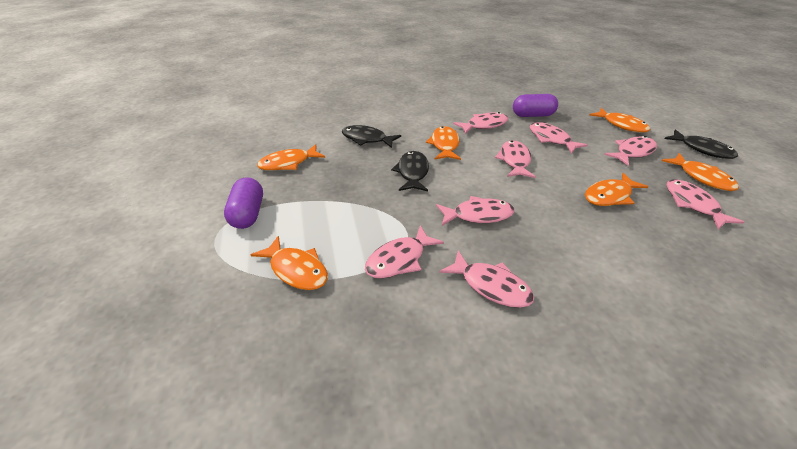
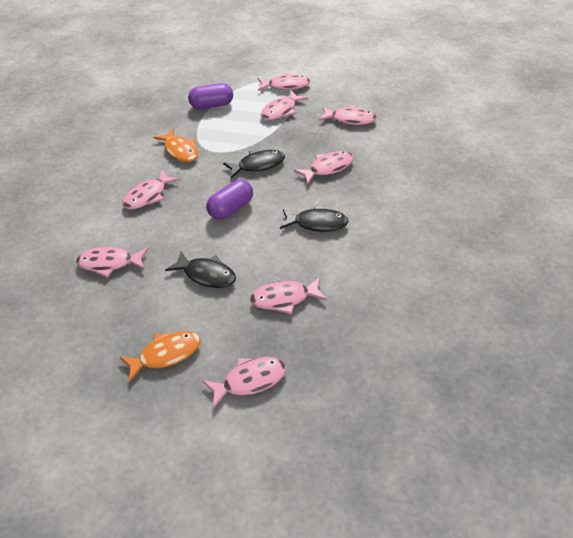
orange fish: [250,236,328,290] [257,144,325,171] [426,126,461,160] [585,173,648,206] [589,108,650,133] [662,153,739,191] = 6 -> [120,331,201,383] [154,128,198,162] = 2

